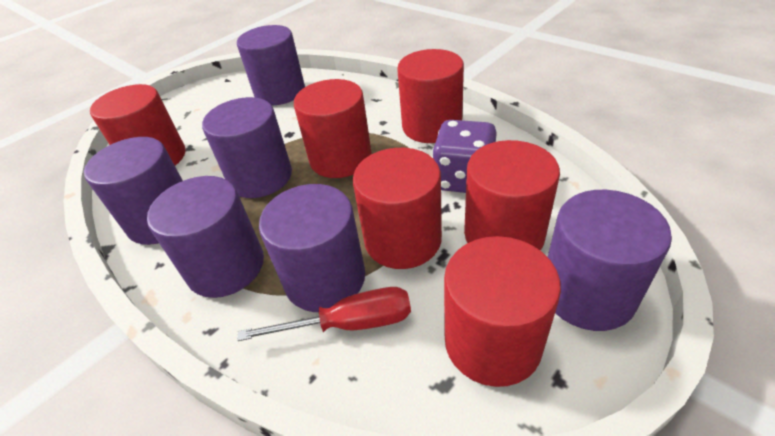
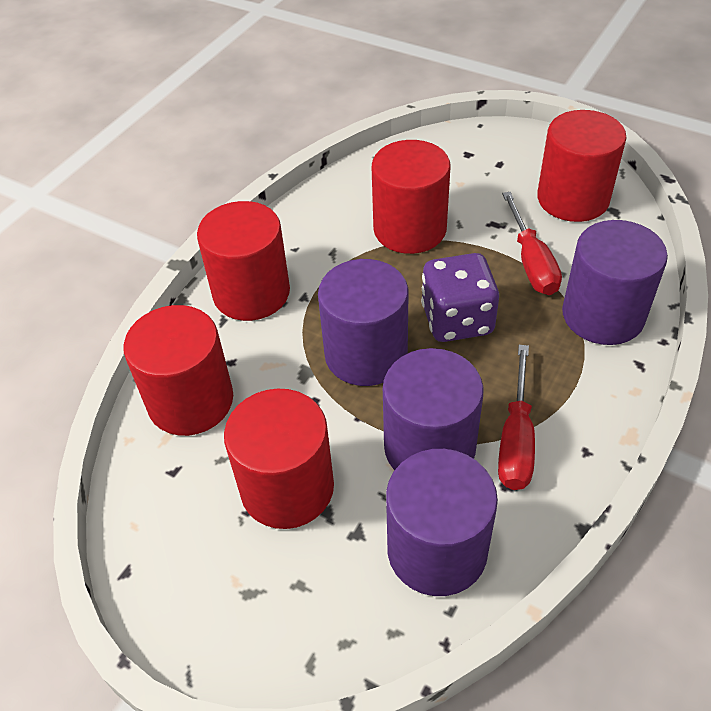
purple cylinder: [84,137,183,245] [147,176,264,298] [202,97,292,198] [237,25,305,105] [259,184,365,312] [548,190,672,331] = 6 -> [318,259,409,386] [383,348,484,470] [386,449,498,596] [562,220,668,345] = 4
red cylinder: [90,84,185,165] [294,79,372,178] [353,148,442,269] [397,49,464,143] [444,236,561,387] [464,140,560,250] = 6 -> [124,305,233,436] [197,201,290,321] [224,389,334,529] [372,140,450,254] [537,110,626,222] = 5
red screwdriver: [237,287,411,341] = 1 -> [498,345,535,490] [502,192,562,295] = 2

